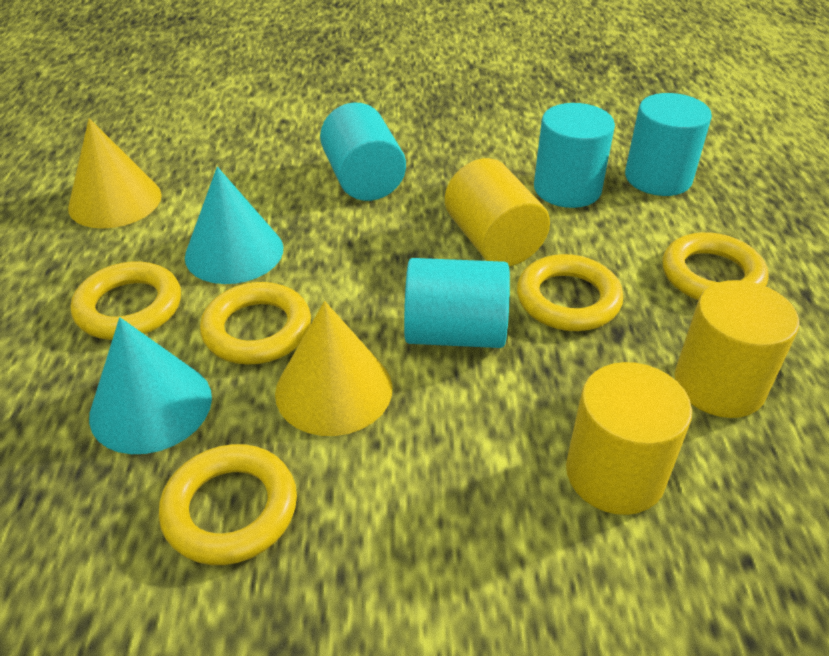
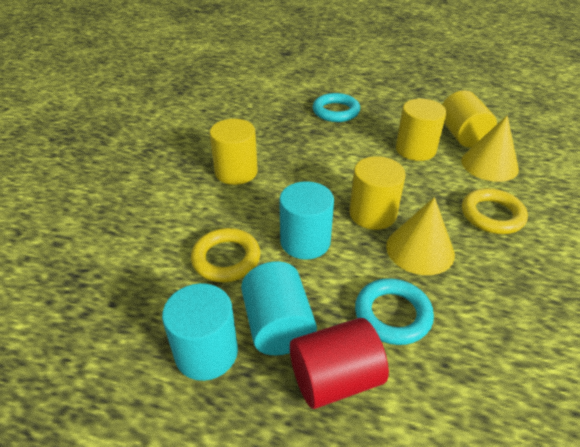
red cylinder: none = 0 -> [290,318,389,409] = 1
turquoise cone: [89,317,212,454] [185,167,283,284] = 2 -> none = 0
turquoise cylinder: [320,102,406,201] [404,258,510,348] [534,103,615,208] [625,93,712,196] = 4 -> [162,283,238,381] [241,261,317,355] [279,181,334,260] = 3
turquoise ring: none = 0 -> [313,93,360,122] [355,278,434,345] = 2
yellow cylinder: [445,158,550,266] [566,362,692,515] [675,280,799,418] = 3 -> [210,119,258,185] [349,156,406,230] [396,99,446,161] [442,90,497,148] = 4
yellow ring: [71,261,181,340] [159,444,297,565] [200,282,311,365] [517,254,623,331] [663,232,769,300] = 5 -> [191,228,261,282] [462,188,528,234] = 2

